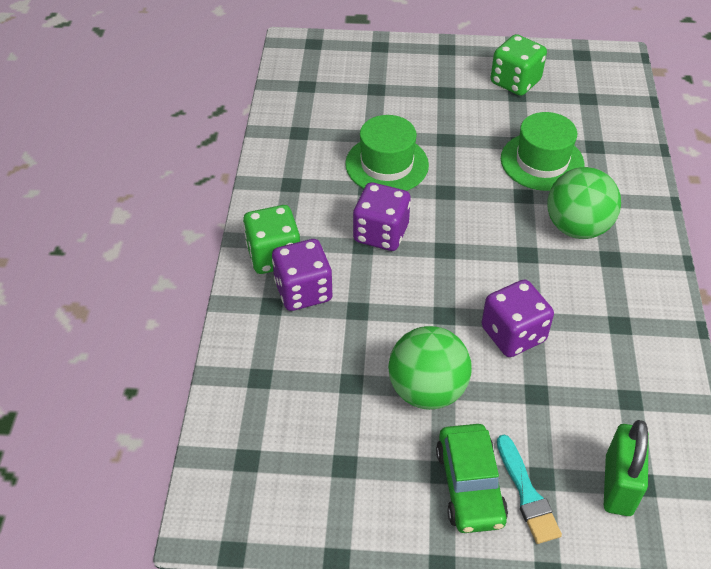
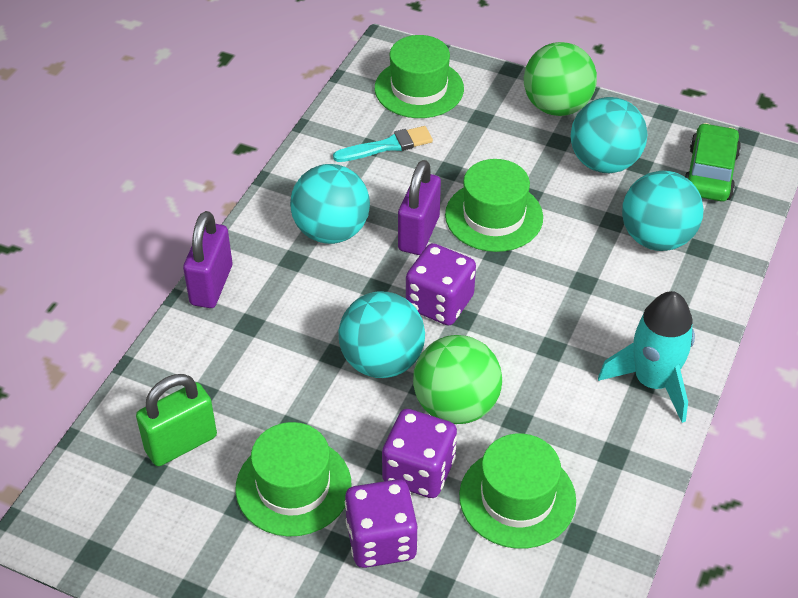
green dice: [243,205,300,274] [491,34,547,96] = 2 -> none = 0
green hat: [345,115,429,191] [501,112,585,191] = 2 -> [235,422,351,536] [375,35,464,118] [445,159,543,252] [459,434,576,549] = 4
purple padlock: none = 0 -> [183,211,232,308] [398,160,441,255] = 2
turquoise ball: none = 0 -> [290,164,370,244] [339,292,425,378] [571,97,647,173] [622,171,704,251] = 4
turquoise rocket: none = 0 -> [598,291,695,423] = 1

